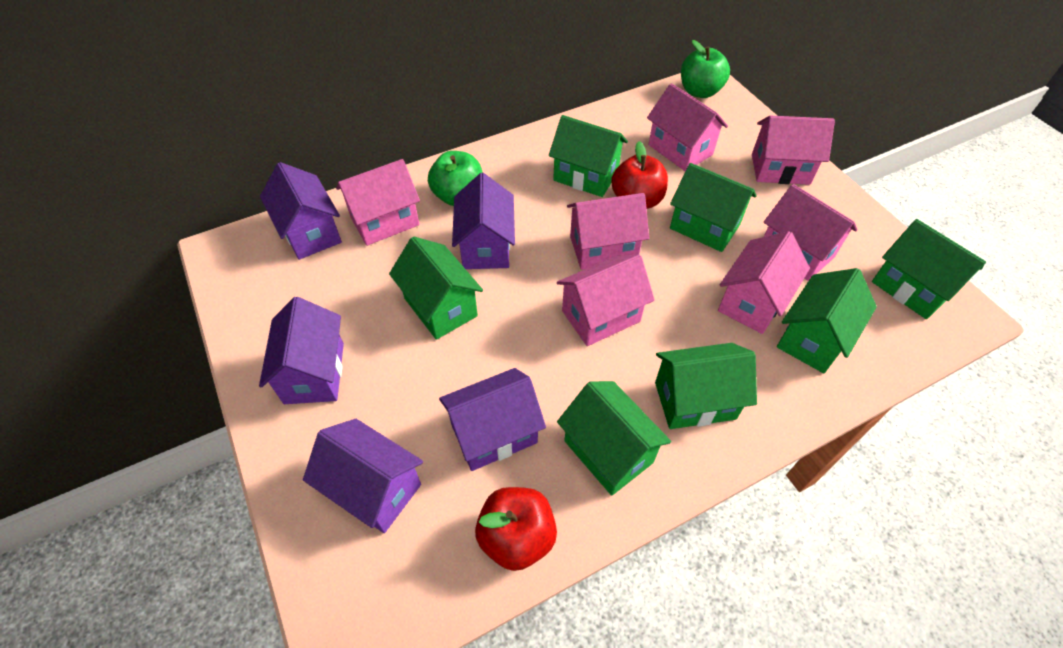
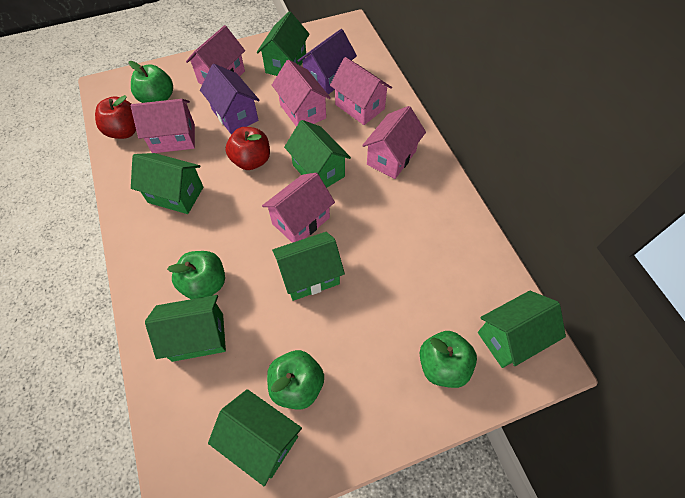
green apple: [428,151,483,206] [681,40,730,98] = 2 -> [129,61,173,103] [167,251,225,299] [267,350,324,410] [420,331,477,388] = 4
pink house: [336,159,420,246] [557,254,655,346] [567,193,649,270] [647,83,728,171] [718,231,810,334] [752,116,835,185] [764,184,858,281] = 7 -> [131,99,195,153] [186,25,245,84] [262,173,335,243] [272,60,331,127] [330,57,392,125] [362,106,426,179] = 6
purple house: [259,297,344,404] [260,162,342,260] [303,419,423,533] [439,368,546,471] [452,173,515,269] = 5 -> [200,64,260,134] [298,29,357,95] = 2

